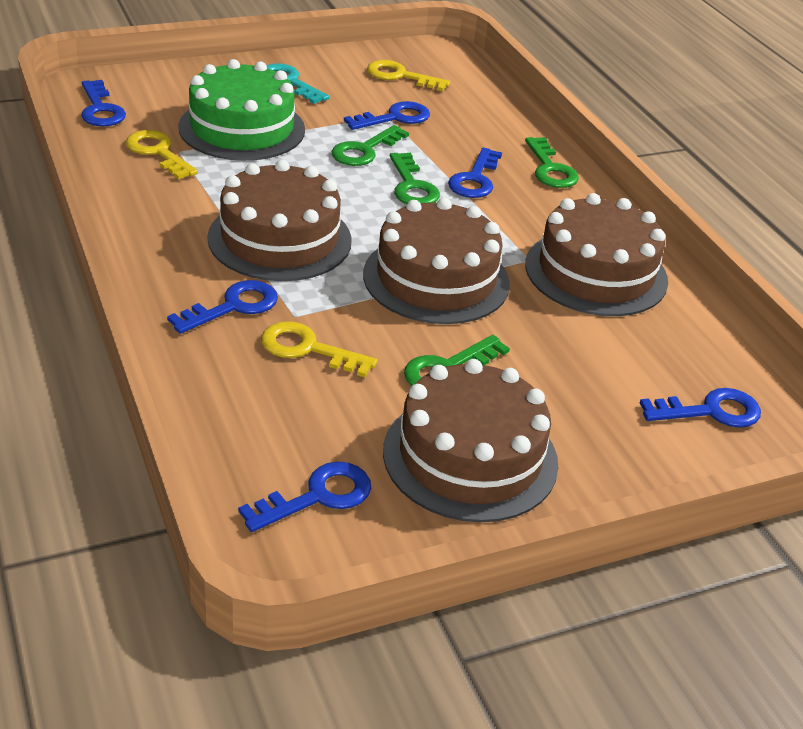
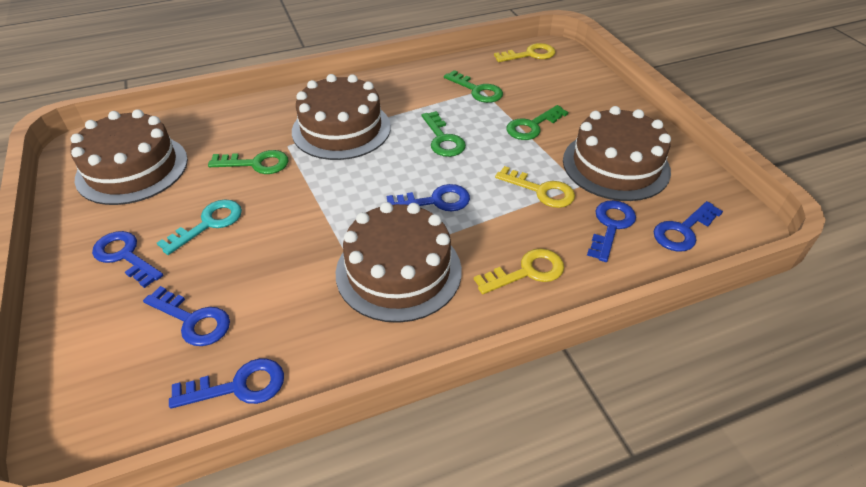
green cake: [178,59,305,161] = 1 -> none = 0

